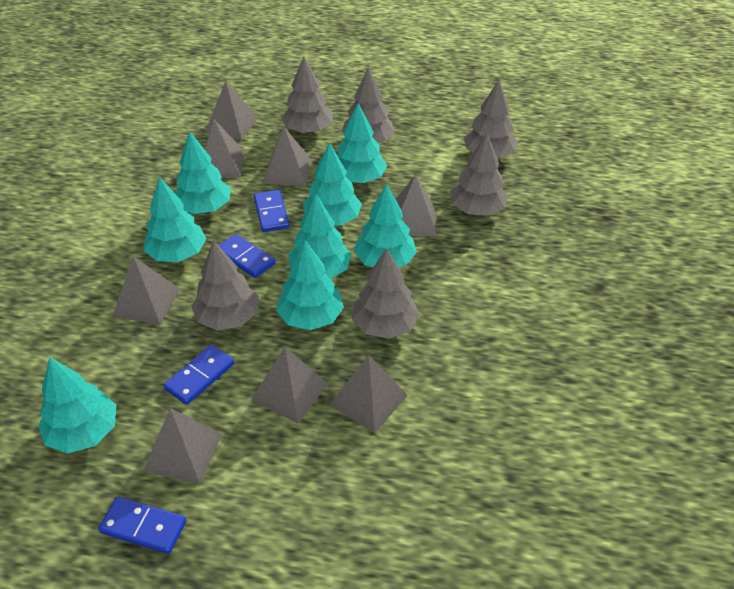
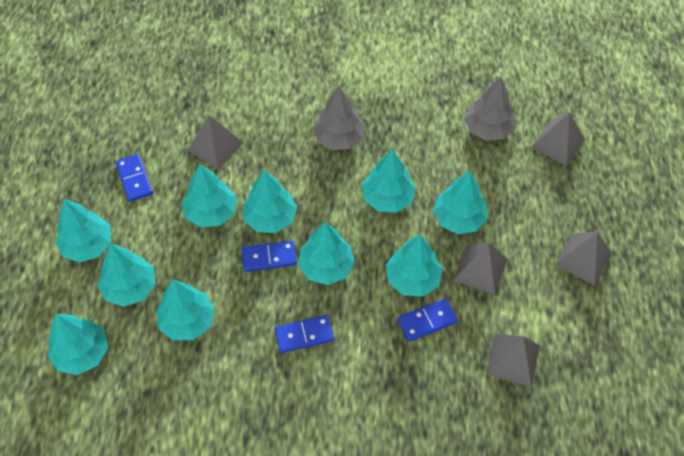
grey pyramid: [113,256,180,325] [143,408,222,484] [204,119,245,177] [205,81,258,140] [251,347,328,424] [263,127,312,186] [329,355,408,433] [396,175,437,236] = 8 -> [188,116,243,169] [453,242,507,295] [486,333,540,387] [532,112,585,166] [555,232,612,286] = 5
grey tree: [191,240,258,331] [281,57,333,134] [342,67,395,143] [352,248,420,339] [450,134,508,216] [464,80,518,158] = 6 -> [313,87,365,150] [464,76,515,141] = 2
turquoise tree: [38,357,116,454] [144,177,207,262] [175,132,231,214] [276,240,344,330] [288,194,351,279] [303,143,362,226] [337,103,387,183] [354,184,417,267] = 8 -> [47,314,108,375] [55,199,111,263] [98,244,155,307] [156,280,215,340] [182,164,236,228] [243,170,297,233] [298,222,355,285] [362,149,416,213] [386,234,443,297] [433,170,488,234] = 10

